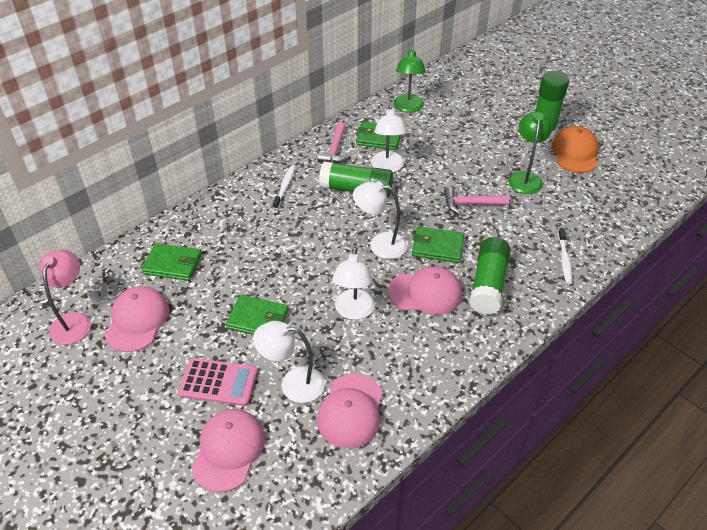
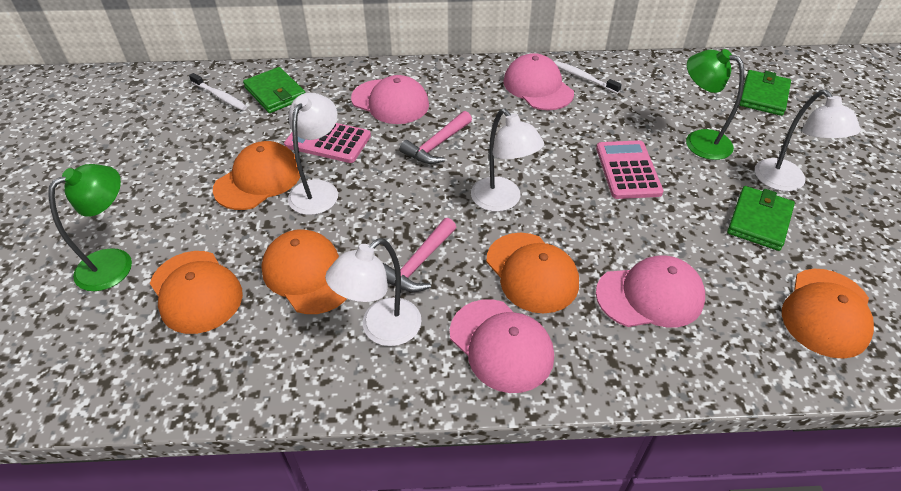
green glue stick: [319,161,393,197] [469,237,511,315] [535,71,569,140] = 3 -> none = 0
green wallet: [142,243,202,281] [226,295,289,335] [356,121,401,150] [412,226,464,263] = 4 -> [243,67,306,113] [727,186,795,251] [739,70,791,116] = 3
orange cap: [552,126,599,173] = 1 -> [150,251,243,334] [213,141,300,210] [261,229,347,314] [486,233,579,313] [782,269,874,359] = 5
pink calculator: [178,358,258,406] = 1 -> [284,123,371,163] [596,140,663,199] = 2
pink lamp: [40,250,91,345] = 1 -> none = 0

